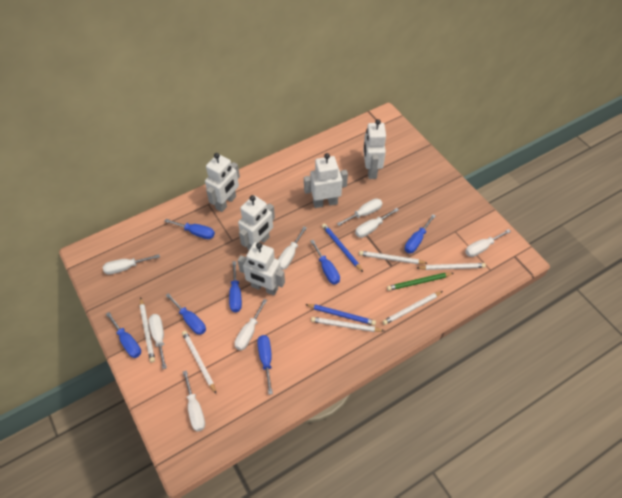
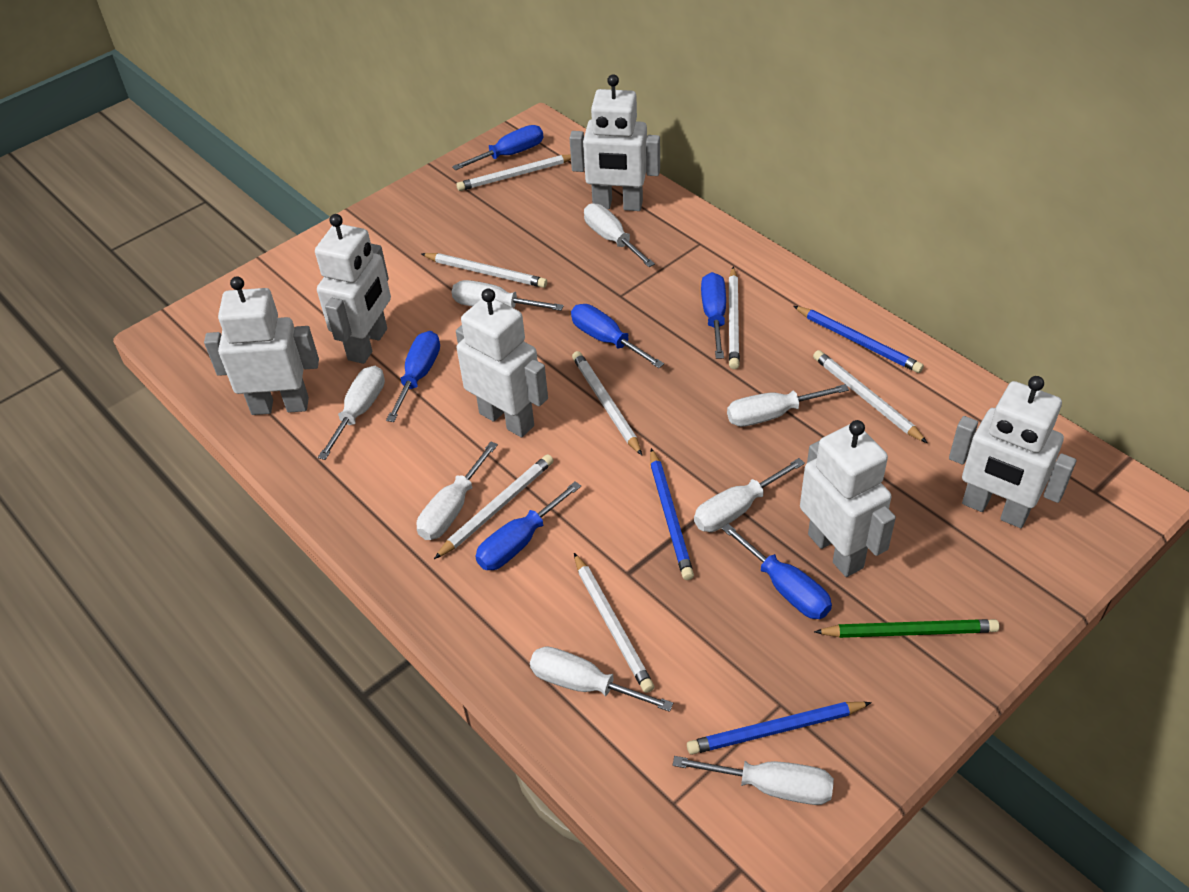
blue pencil: [305,304,376,325] [322,223,363,272] = 2 -> [650,448,694,580] [687,702,872,755] [793,306,924,373] = 3
blue screwdriver: [106,312,141,358] [164,219,215,239] [165,293,206,335] [229,261,242,312] [257,335,273,395] [310,240,340,284] [405,214,436,253] = 7 -> [386,331,440,422] [452,125,543,170] [475,481,581,570] [571,304,664,368] [701,272,726,359] [721,524,832,619] = 6
white pencil: [140,297,155,363] [182,331,216,394] [311,317,384,332] [359,251,427,264] [382,291,443,325] [417,263,486,270] = 6 -> [421,253,547,288] [434,454,554,559] [456,154,571,191] [572,351,642,455] [574,553,654,693] [729,267,740,369] [813,350,927,443] = 7
white robot: [205,153,240,212] [238,195,275,250] [238,242,285,295] [304,153,348,208] [363,119,386,179] = 5 -> [204,276,319,415] [315,214,391,364] [456,288,548,437] [570,74,660,211] [800,420,896,577] [949,376,1076,528] = 6

